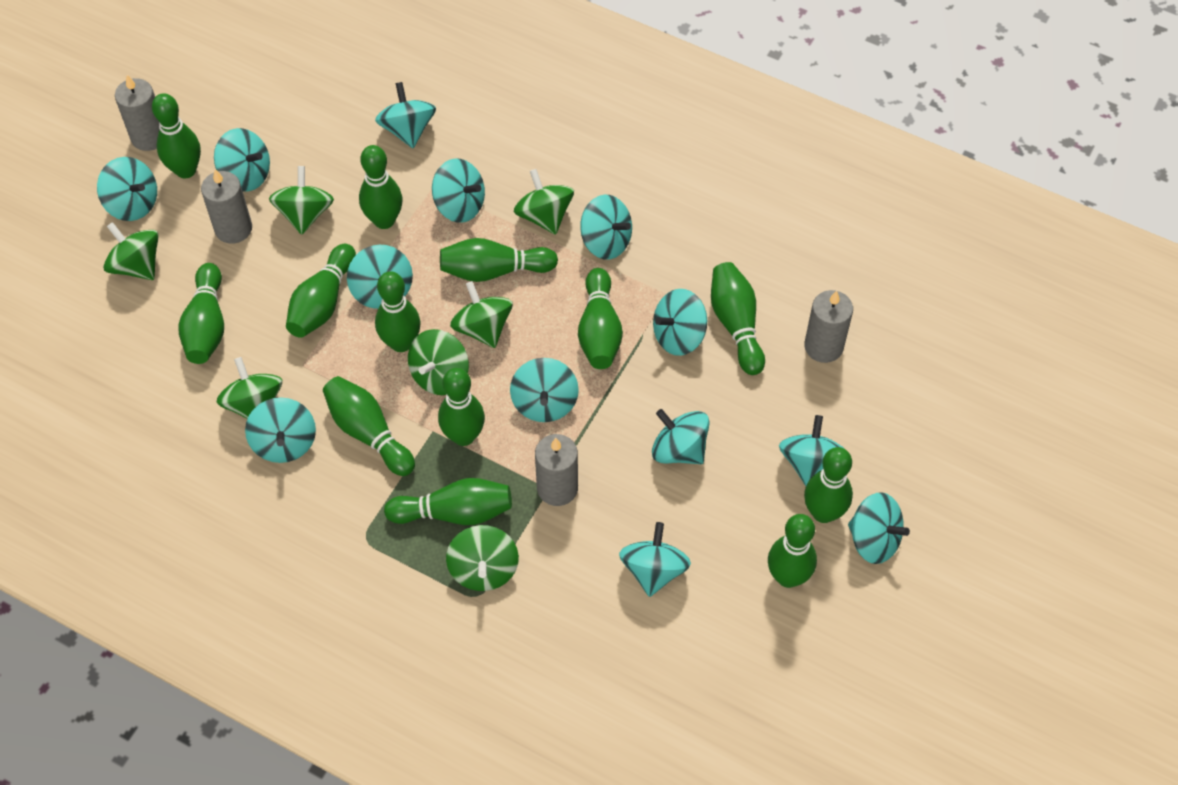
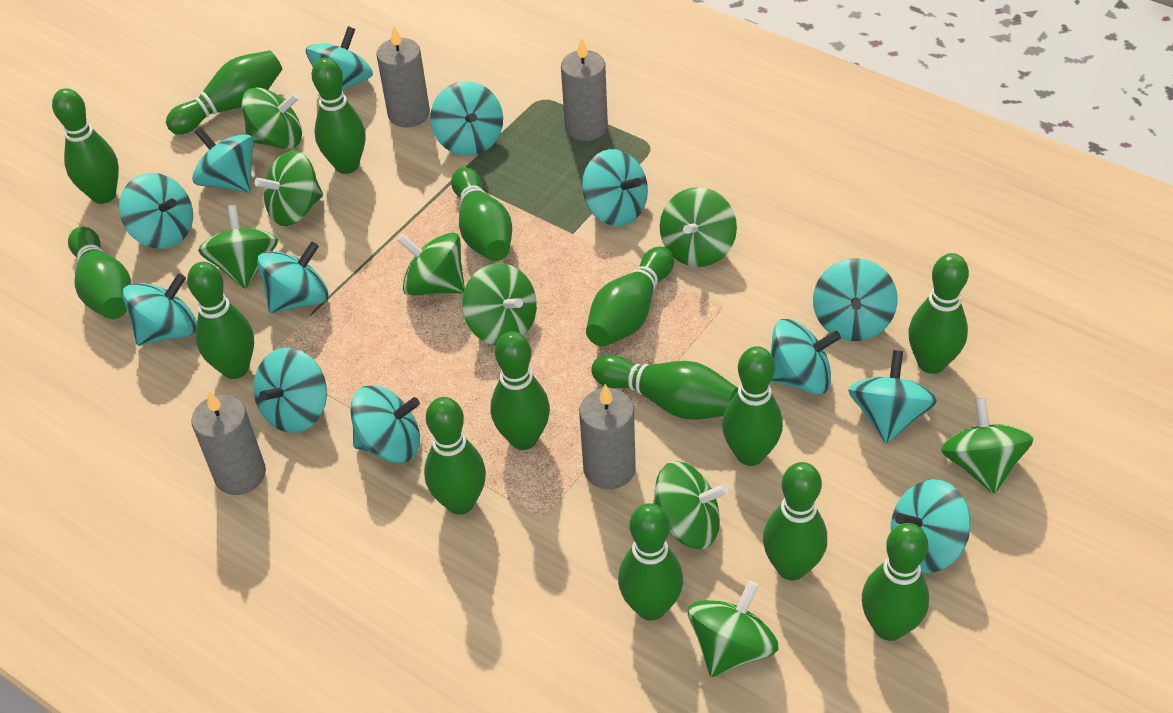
green bowling pin: [152,93,201,178] [178,263,224,364] [286,244,356,338] [323,376,415,476] [359,145,403,229] [375,271,420,352] [384,478,512,525] [438,368,485,446] [440,238,558,282] [578,268,623,369] [711,262,765,375] [768,514,817,588] [804,447,853,523] = 13 -> [52,88,119,204] [68,227,131,319] [166,50,282,134] [187,262,254,379] [312,58,365,174] [424,397,486,515] [451,167,512,261] [491,331,550,450] [586,247,674,347] [591,354,738,420] [618,503,683,621] [722,346,783,466] [763,462,827,580] [862,523,929,641] [909,253,969,374] = 15
green spinning top: [103,222,159,280] [216,357,282,419] [269,166,334,235] [408,329,469,395] [446,525,519,591] [450,281,513,348] [514,169,574,235] = 7 -> [198,205,278,289] [241,87,302,149] [254,150,323,226] [397,232,465,296] [462,263,537,345] [653,461,729,549] [660,187,737,267] [688,581,779,677] [941,398,1034,494] = 9

